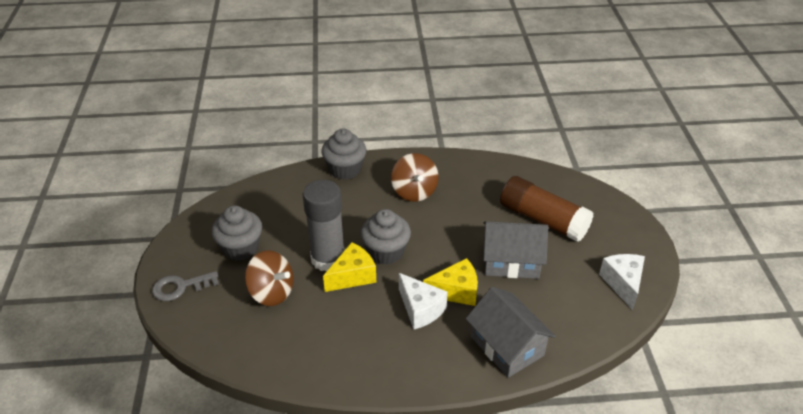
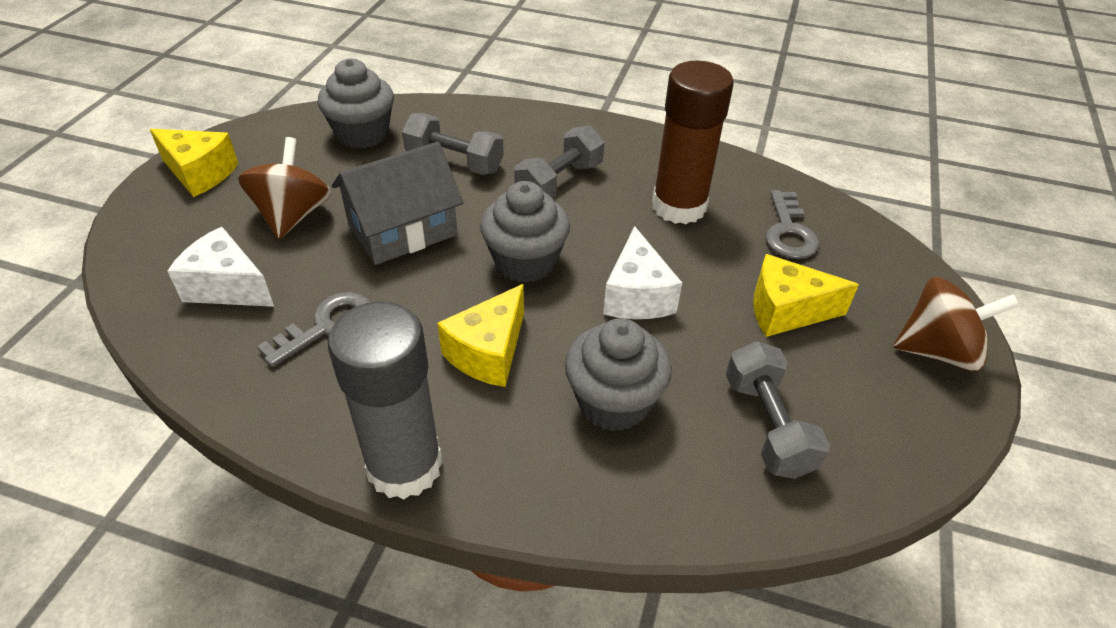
grey dumbbell: none = 0 -> [402,113,504,175] [514,125,605,198] [726,341,830,479] = 3
grey house: [466,287,556,378] [483,221,548,279] = 2 -> [332,142,463,265] = 1
grey key: [152,271,219,301] = 1 -> [257,292,371,367] [766,190,819,259] = 2
yellow cheese: [323,242,376,292] [423,258,478,306] = 2 -> [150,129,238,197] [437,284,524,387] [753,254,859,337] = 3

